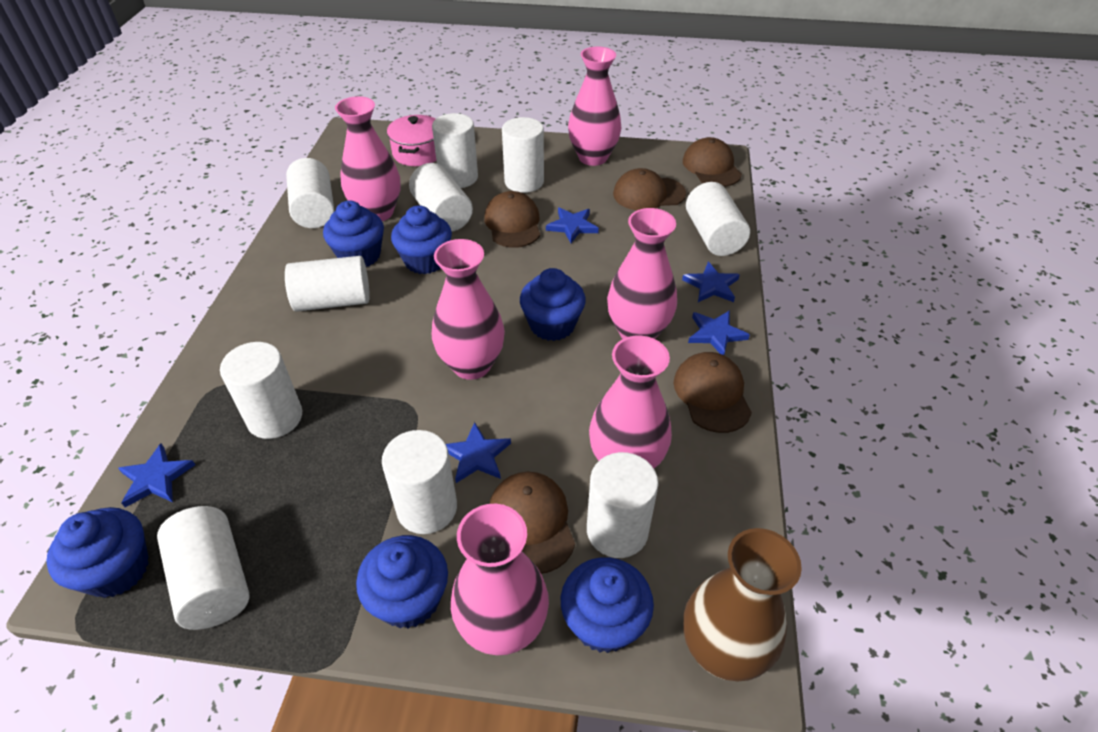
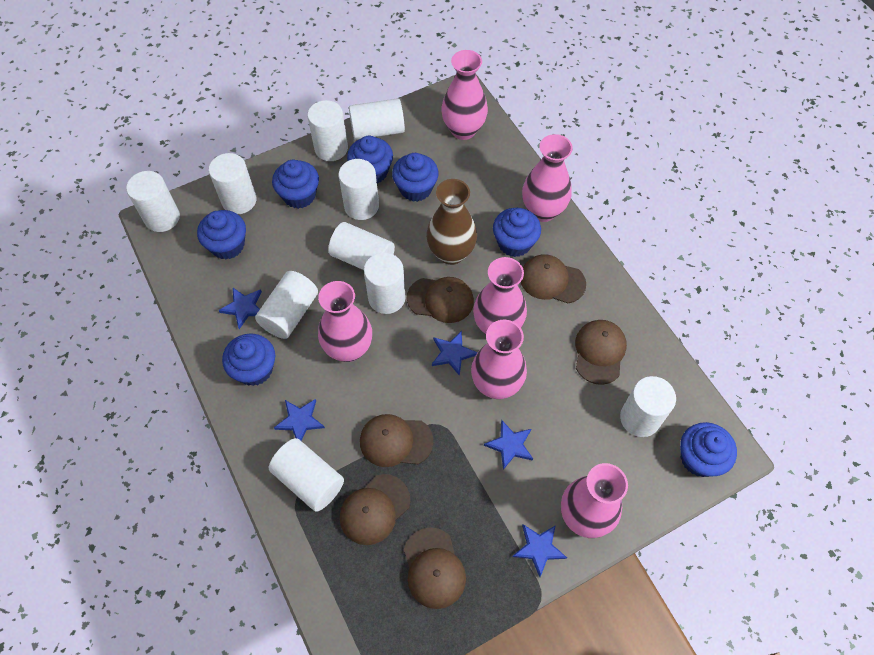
blue cupcake: [46,507,149,598] [323,200,384,266] [356,535,448,628] [391,205,452,274] [520,268,586,341] [561,557,654,653] = 6 -> [197,210,246,260] [222,334,275,386] [272,160,319,209] [347,136,393,184] [392,153,439,202] [493,208,541,257] [680,422,737,477] = 7
brown cap: [484,191,540,248] [489,472,575,574] [613,168,686,210] [674,352,752,433] [683,137,742,187] = 5 -> [340,474,410,545] [360,414,433,467] [404,527,466,609] [407,277,474,323] [521,254,586,303] [575,320,627,385] = 6
pink pot: [387,115,436,166] = 1 -> none = 0

